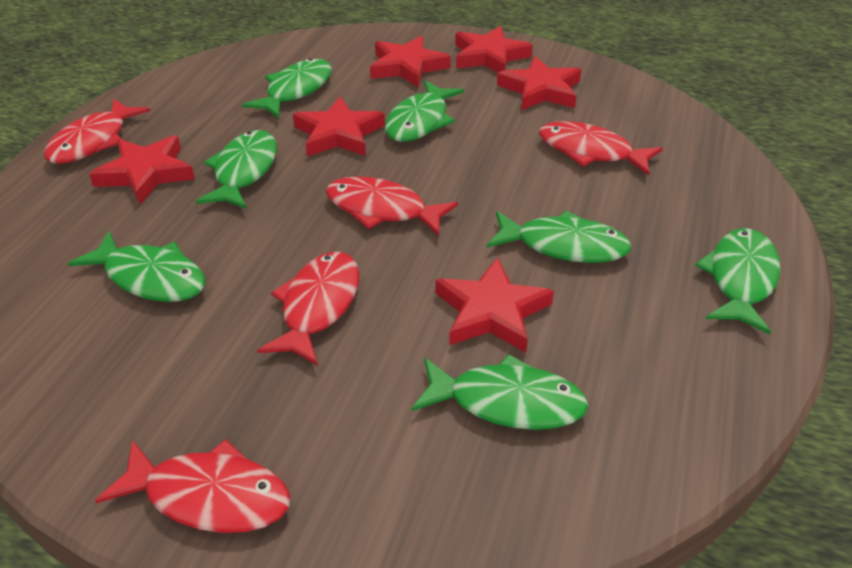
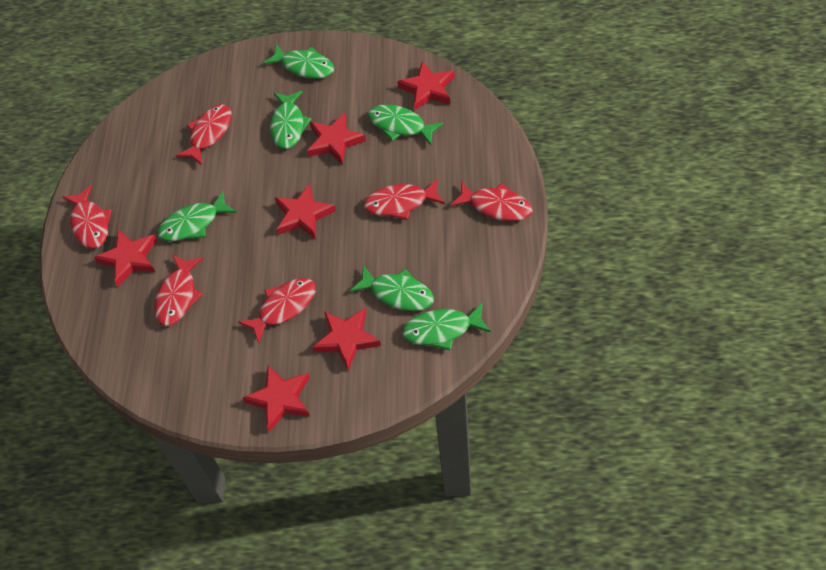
green fish: [68,231,205,302] [196,130,277,209] [242,58,332,118] [385,80,464,142] [412,354,588,430] [486,211,632,263] [695,228,780,335] = 7 -> [157,191,237,241] [263,44,334,79] [270,91,311,149] [350,265,434,311] [368,104,444,145] [402,303,491,350] = 6
red fish: [44,98,151,164] [95,439,290,533] [257,252,360,366] [326,176,458,236] [539,121,663,176] = 5 -> [63,185,112,249] [154,255,204,326] [175,104,232,165] [238,278,316,344] [364,179,445,220] [450,181,532,221] = 6

